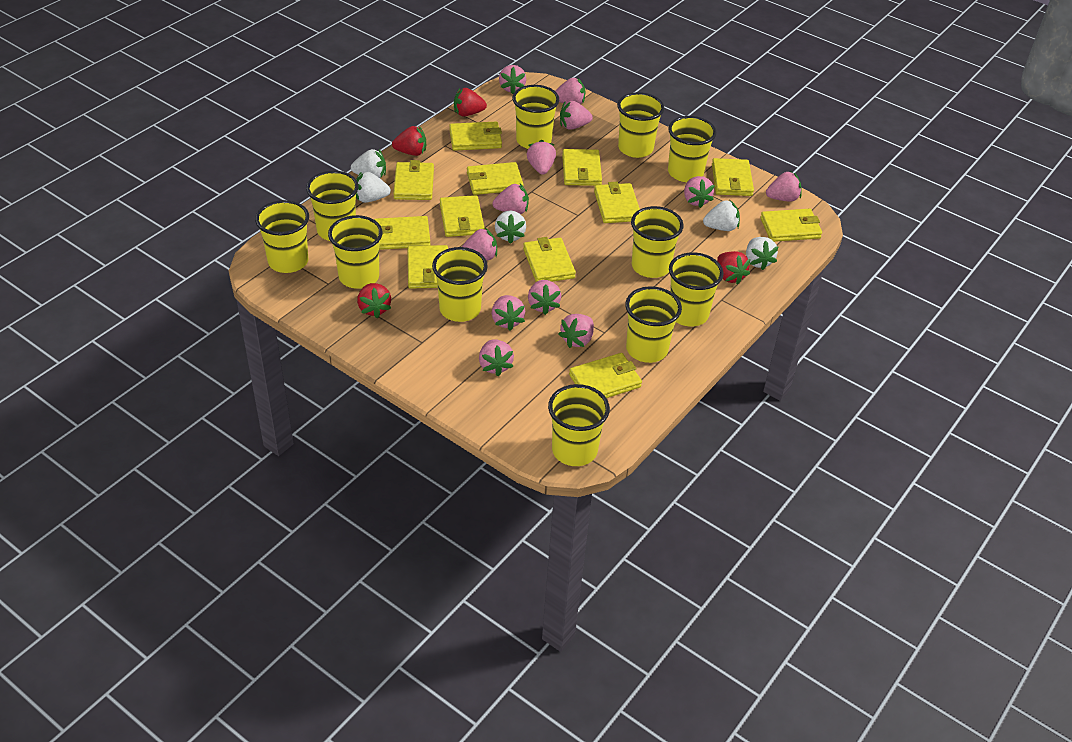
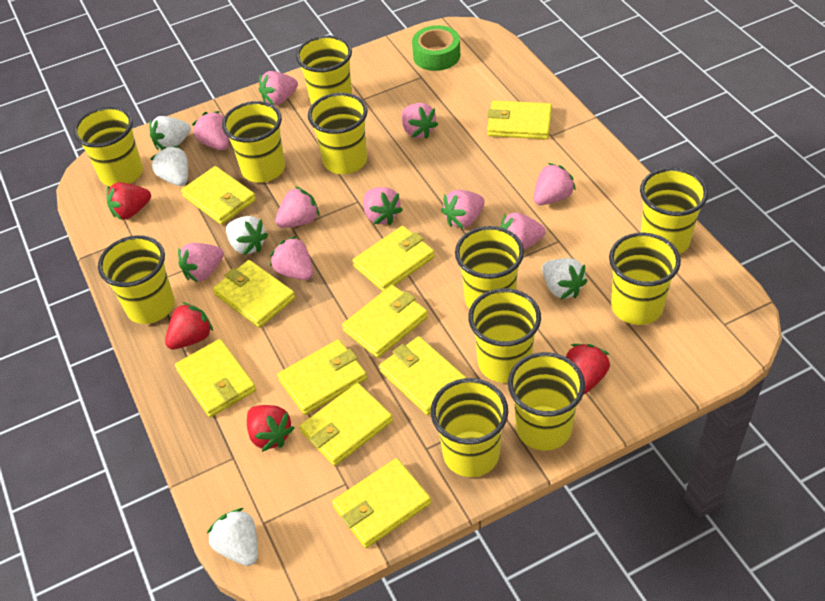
green tape: none = 0 -> [412,25,460,71] = 1
pink strawberry: [462,228,497,260] [479,340,514,376] [492,295,525,331] [493,184,529,214] [499,65,526,94] [527,140,556,174] [528,280,561,315] [555,78,585,104] [558,314,594,348] [560,101,593,130] [684,176,715,208] [766,171,802,202] = 12 -> [178,243,224,282] [192,111,229,150] [259,71,298,105] [270,236,313,280] [275,186,320,228] [363,187,403,225] [401,103,438,139] [441,190,485,228] [500,213,546,250] [533,163,576,205] = 10
yellow wallet: [374,216,430,250] [393,160,434,200] [407,245,448,289] [440,195,485,237] [449,122,502,151] [467,162,524,195] [523,237,576,282] [562,149,602,186] [569,353,642,398] [594,182,640,223] [712,158,754,196] [760,209,822,242] = 12 -> [175,339,256,417] [181,166,256,225] [213,260,295,328] [277,339,367,415] [300,383,393,466] [332,458,431,548] [342,285,428,358] [352,226,435,291] [379,336,466,415] [487,101,552,139] = 10

